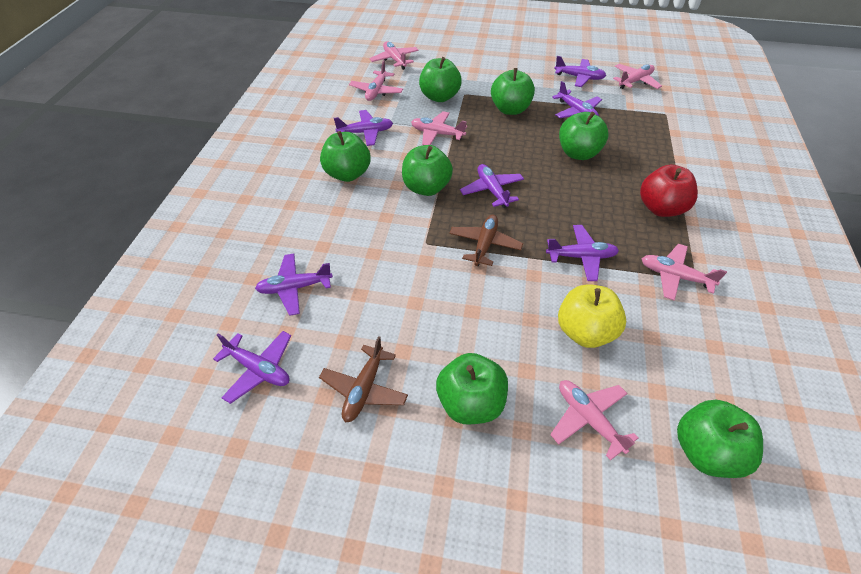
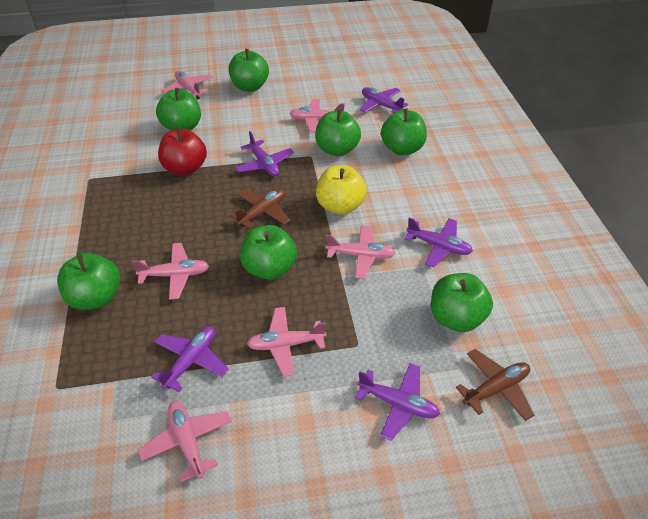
purple plane: [213,331,291,404] [255,253,333,316] [334,110,393,146] [460,164,524,208] [546,225,619,281] [552,81,602,118] [554,56,606,87] = 7 -> [151,326,229,392] [235,131,294,176] [355,363,440,441] [360,87,408,114] [405,218,473,267] = 5

